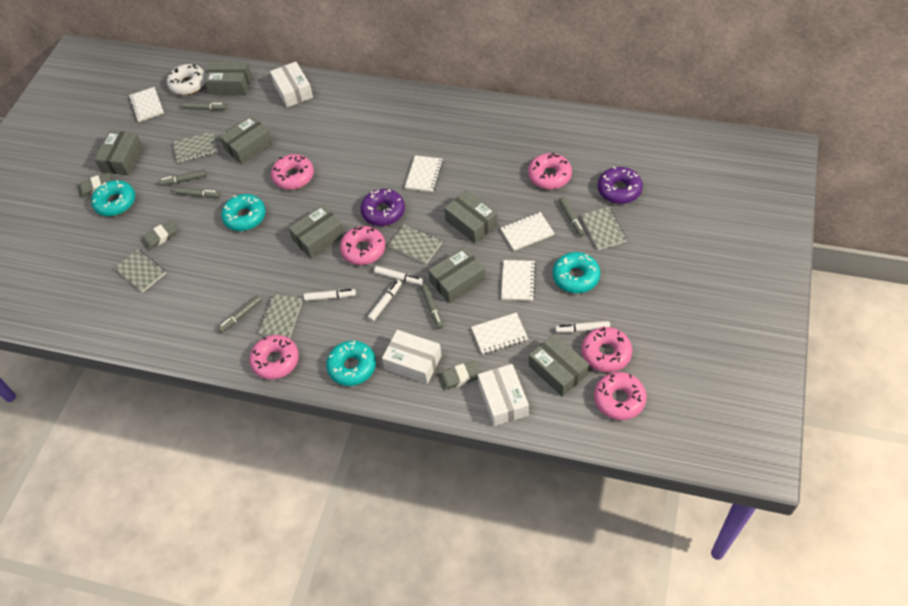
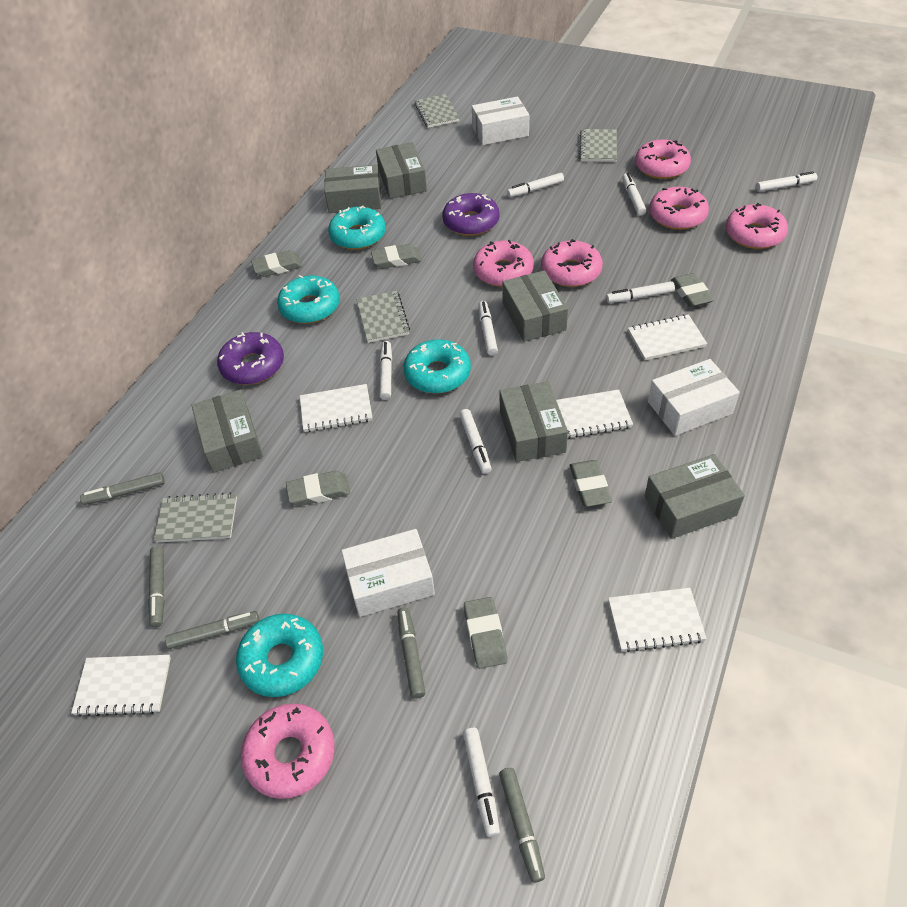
grey box: [94,131,143,175] [205,61,251,95] [220,116,273,164] [289,205,345,259] [428,247,485,303] [444,190,498,243] [529,334,589,397] = 7 -> [191,390,263,473] [325,164,381,213] [376,142,427,199] [500,381,568,462] [502,271,568,342] [644,454,745,539] = 6
grey eraser: [78,173,111,197] [141,220,177,251] [438,361,481,390] = 3 -> [251,250,303,277] [286,471,350,506] [371,244,422,269] [464,597,507,669] [570,460,612,507] [671,273,714,307] = 6
grey marker: [159,170,207,186] [174,187,221,198] [183,102,227,110] [218,295,262,333] [421,284,444,329] [559,197,585,237] = 6 -> [80,472,165,505] [148,546,164,627] [165,611,259,649] [397,608,426,699] [499,768,545,883] = 5
grey notebook: [114,249,166,293] [173,131,218,163] [258,294,303,338] [388,224,442,264] [581,207,627,250] = 5 -> [154,492,237,543] [356,291,410,343] [414,94,460,128] [579,129,617,162] = 4
white donut: [167,64,206,95] = 1 -> none = 0
white marker: [304,289,356,301] [367,280,402,322] [374,266,424,285] [555,321,610,333] = 4 -> [380,341,392,400] [459,409,492,474] [463,728,500,837] [478,301,498,356] [507,173,564,197] [606,281,675,303] [622,173,646,216] [756,171,817,192] = 8

